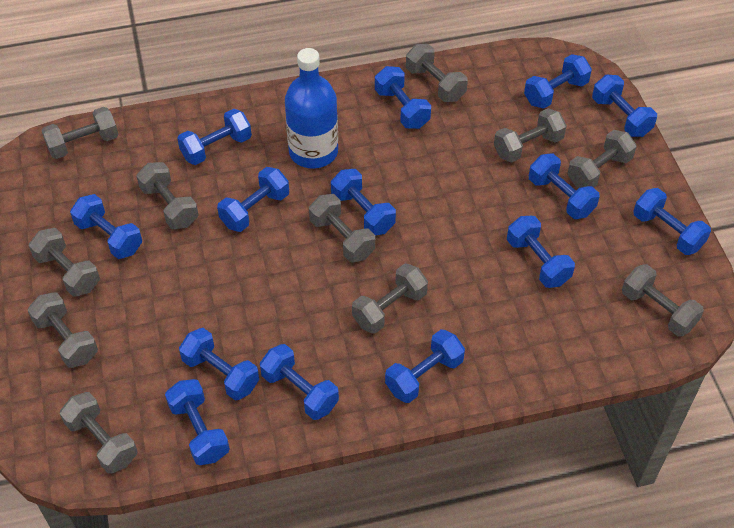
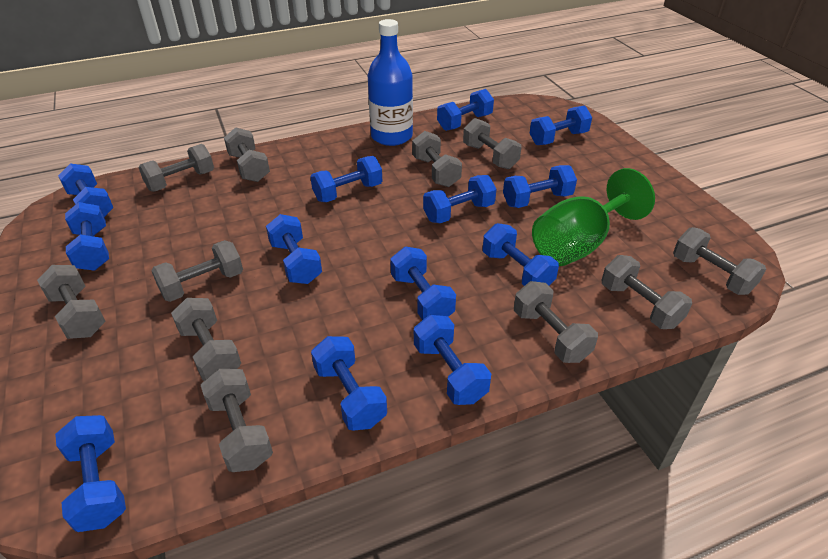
blue dumbbell: [70,194,142,259] [165,379,230,465] [177,109,252,165] [179,328,259,401] [217,167,289,232] [260,344,339,420] [331,169,396,236] [375,66,431,129] [385,329,465,403] [507,216,575,288] [524,54,592,109] [529,154,600,219] [592,75,657,137] [633,188,711,255] = 14 -> [55,415,126,532] [58,163,113,217] [65,202,109,271] [266,214,322,284] [311,156,382,202] [311,336,387,431] [390,247,456,320] [414,315,491,405] [423,175,497,223] [437,89,494,131] [483,223,559,286] [503,165,577,208] [529,105,592,145] = 13
green goblet: none = 0 -> [532,168,655,266] = 1

